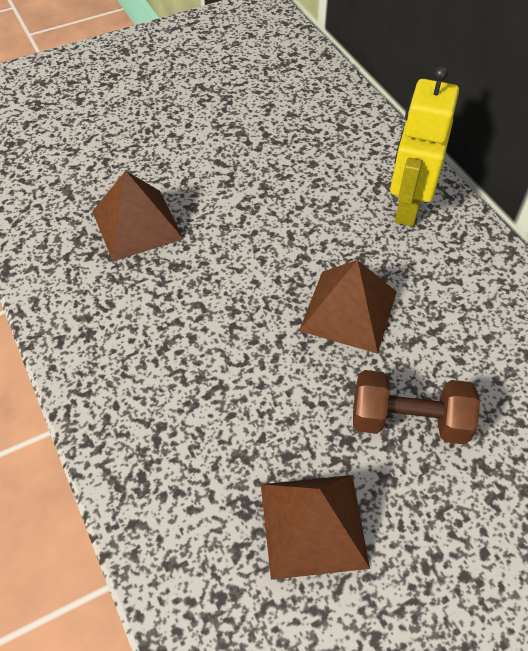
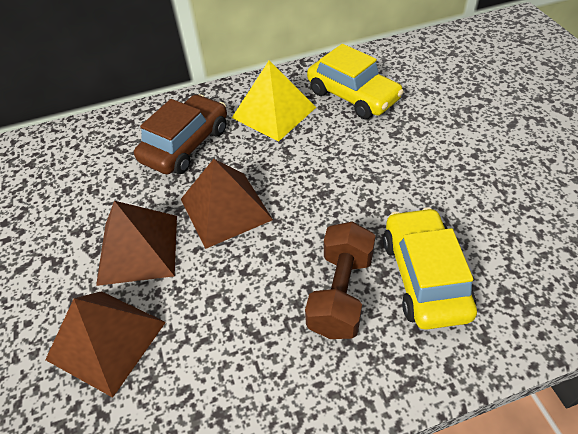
brown car: none = 0 -> [134,94,227,174] = 1
yellow car: none = 0 -> [307,44,404,119] [383,207,477,330] = 2
yellow pyramid: none = 0 -> [232,61,316,142] = 1
yellow robot: [390,66,459,227] = 1 -> none = 0

